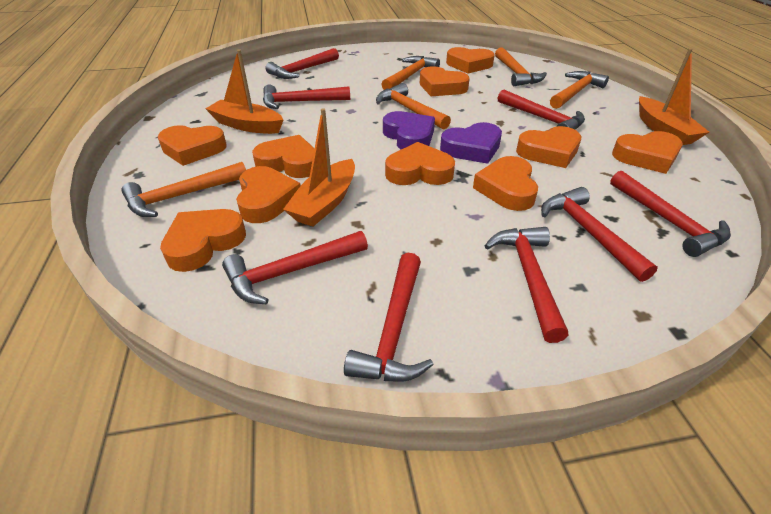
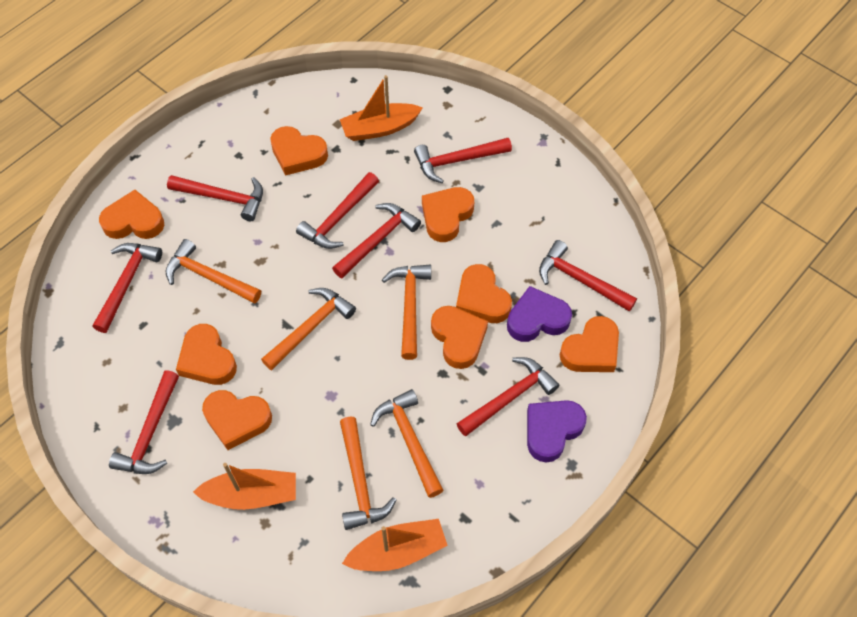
orange heart: [158,125,227,166] [160,209,246,272] [236,166,301,223] [252,135,315,178] [385,142,455,185] [420,66,470,96] [446,47,495,73] [473,156,538,211] [516,126,581,168] [612,131,683,174] = 10 -> [99,190,164,239] [176,324,237,385] [202,390,272,450] [270,126,328,176] [422,187,474,242] [431,306,488,369] [456,264,512,323] [560,316,619,372] = 8

